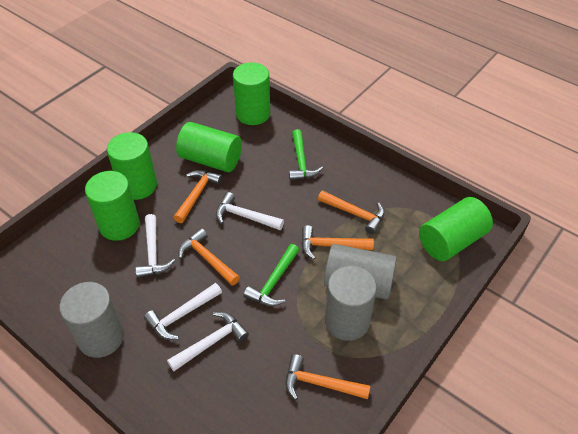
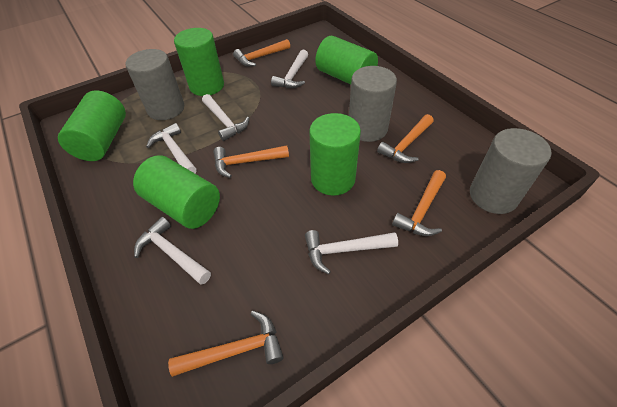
green hammer: [244,244,299,306] [289,129,323,181] = 2 -> none = 0
white hammer: [135,214,176,278] [144,283,222,340] [167,312,249,371] [216,192,284,230] = 4 -> [134,217,211,285] [146,123,197,173] [202,94,249,141] [271,49,308,88] [305,230,398,274] = 5

